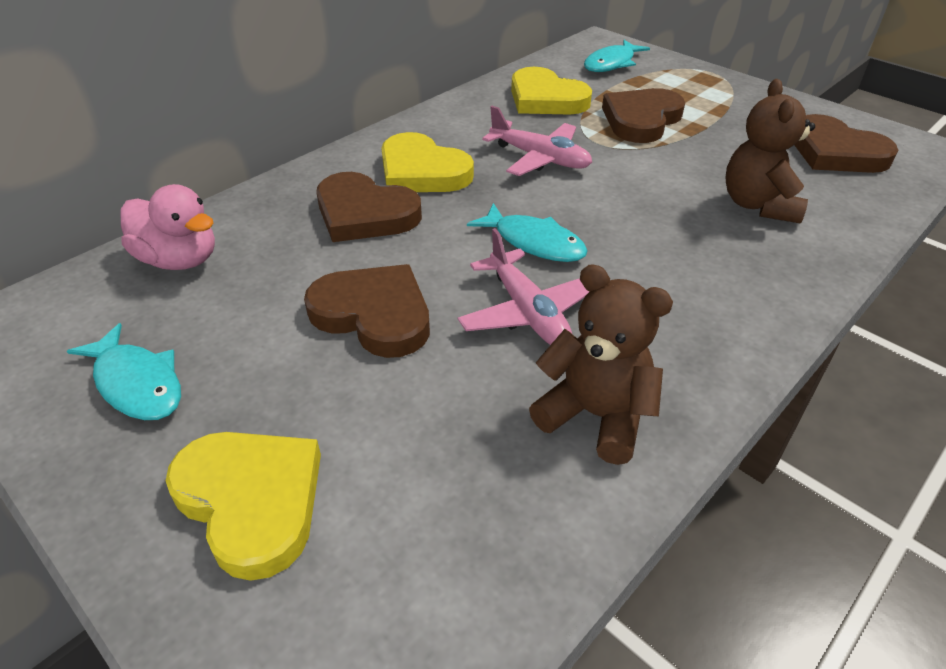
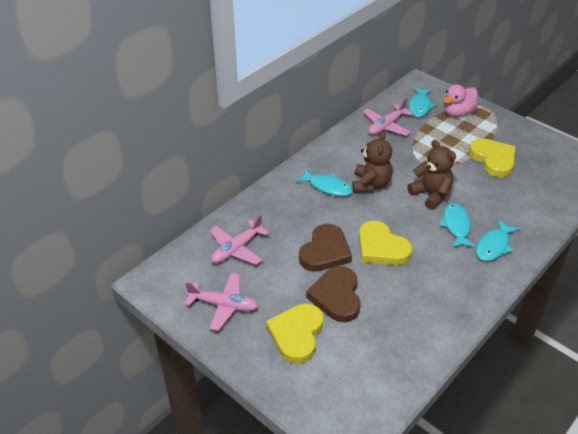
brown heart: [304,264,430,358] [316,172,422,242] [602,88,685,143] [795,114,898,173] = 4 -> [299,224,352,272] [306,266,361,322] = 2
pink plane: [458,228,590,345] [482,106,592,176] = 2 -> [185,273,258,331] [210,214,269,265] [363,98,413,136] = 3
turquoise fish: [67,323,181,420] [467,203,588,262] [584,40,650,72] = 3 -> [295,168,352,196] [408,87,435,117] [439,203,475,248] [476,219,519,261] = 4

